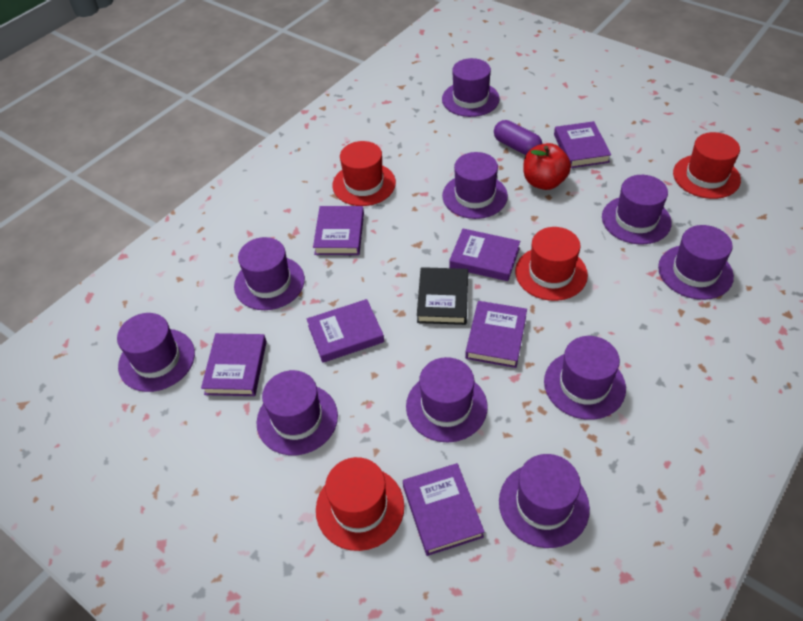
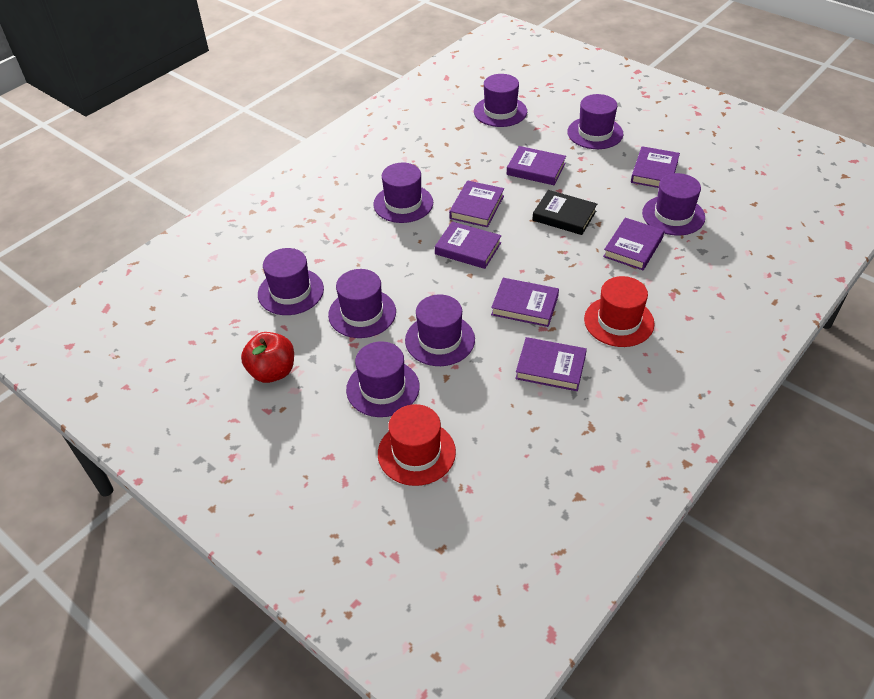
purple capsule: [494,120,542,155] = 1 -> none = 0
purple hat: [117,313,195,392] [234,237,305,310] [257,370,338,455] [406,357,488,442] [442,58,500,117] [442,152,508,219] [499,454,590,548] [544,336,626,420] [602,175,672,244] [658,225,734,300] = 10 -> [258,248,324,315] [328,269,396,338] [346,341,420,417] [373,163,433,223] [405,294,475,366] [474,74,527,127] [567,94,623,149] [642,173,705,236] = 8
red hat: [316,457,404,551] [332,141,396,206] [515,227,588,301] [673,132,741,199] = 4 -> [378,404,456,486] [584,276,655,347] = 2

